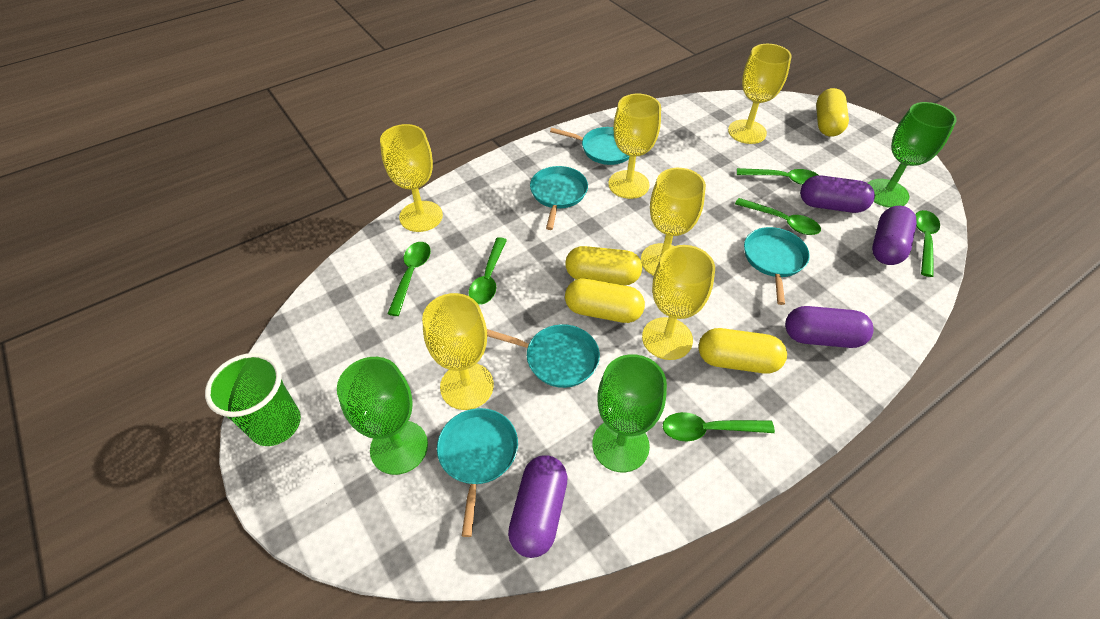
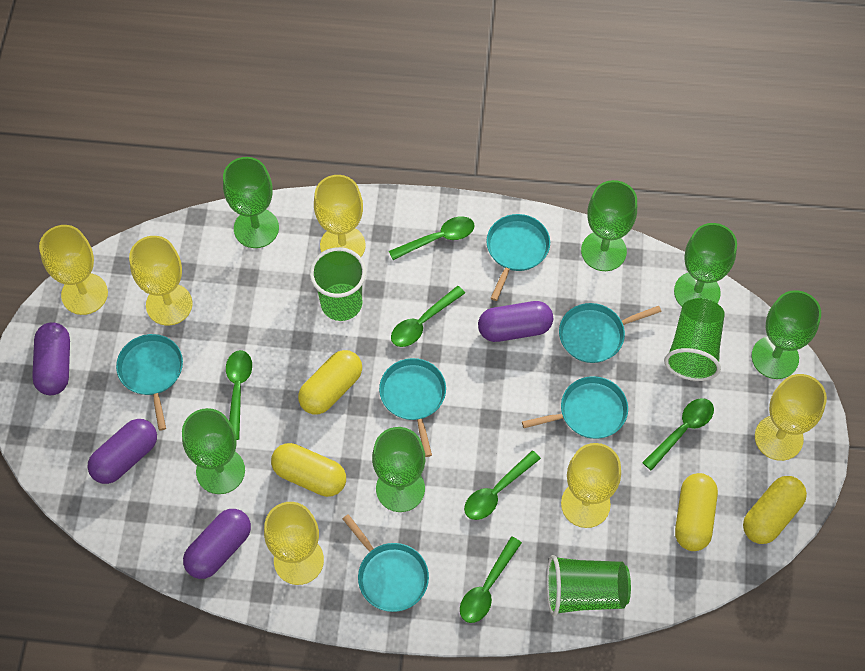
green cup: [205,353,301,446] = 1 -> [310,247,366,321] [546,555,631,616] [664,298,725,381] = 3
green goblet: [337,357,428,475] [592,354,667,472] [868,102,957,208] = 3 -> [182,408,245,494] [223,157,279,248] [372,427,425,512] [581,180,637,271] [674,223,737,307] [751,290,821,379] = 6
turquoise pan: [437,408,518,537] [487,324,600,388] [530,166,588,230] [550,127,629,165] [744,227,810,305] = 5 -> [116,334,183,431] [343,514,429,612] [379,358,446,457] [486,214,550,301] [522,376,628,439] [559,303,661,363] = 6

